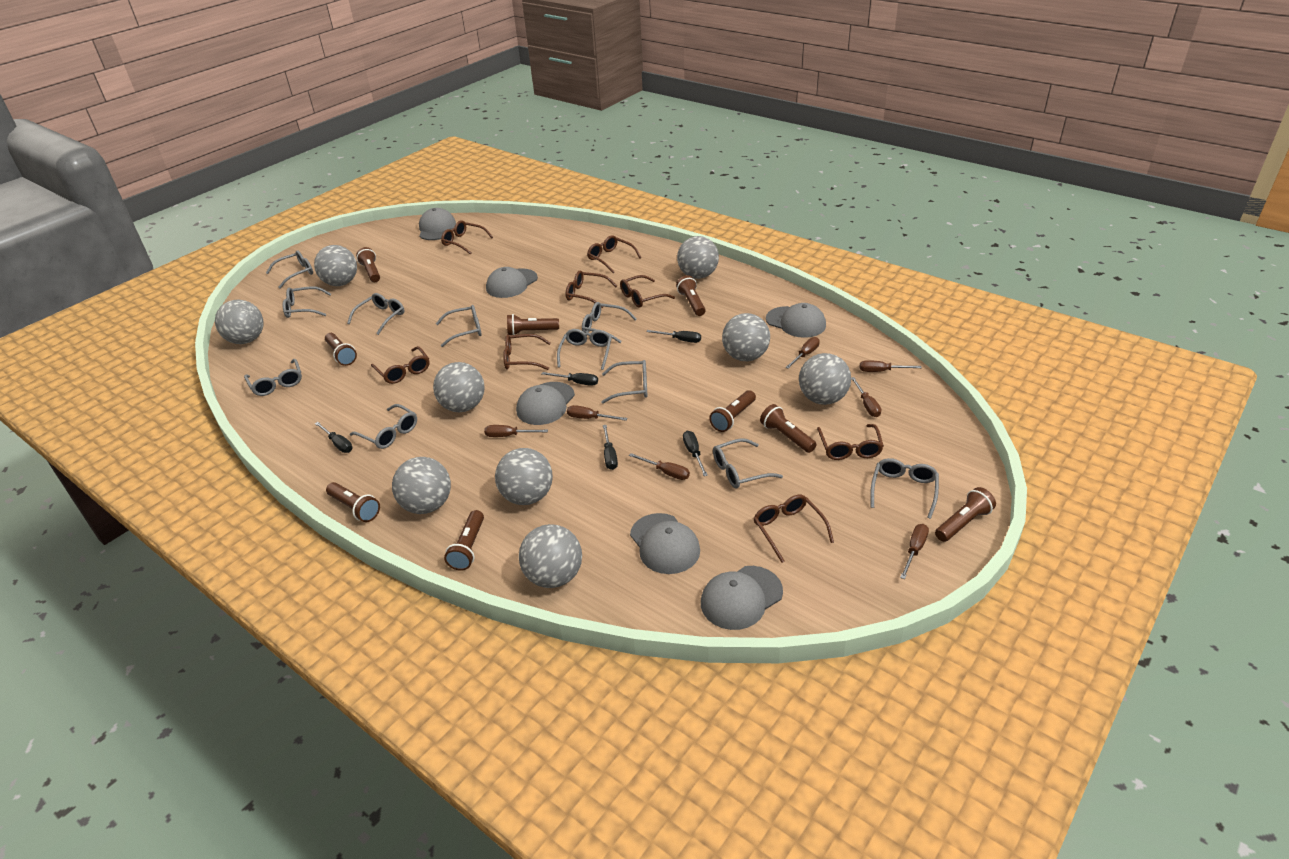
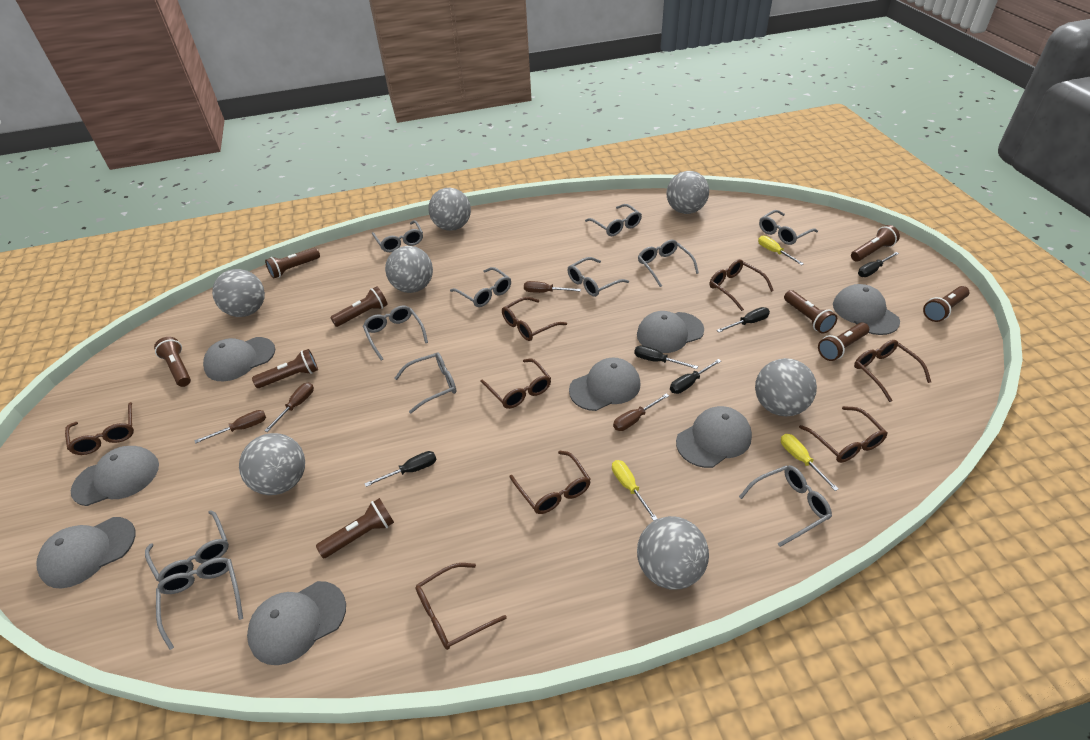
brown screwdriver: [484,425,548,437] [567,405,627,421] [629,453,690,480] [785,337,820,369] [851,377,881,417] [860,361,922,372] [900,524,929,579] = 7 -> [194,410,266,444] [264,382,314,432] [524,281,581,293] [613,393,669,431] = 4
grey ball: [215,300,264,344] [314,245,357,286] [392,457,451,514] [433,362,485,412] [495,448,553,505] [519,524,582,588] [677,236,719,279] [722,313,770,361] [799,353,851,405] = 9 -> [212,269,265,317] [239,433,305,495] [385,246,433,293] [428,188,471,231] [637,516,709,589] [666,171,709,214] [755,358,817,416] = 7
grey cap: [419,208,456,240] [486,267,538,298] [516,382,575,425] [630,513,700,574] [701,566,783,630] [766,303,826,338] = 6 -> [36,517,136,588] [71,446,159,506] [203,337,275,381] [247,581,346,665] [569,358,640,411] [637,311,704,353] [676,406,752,468] [833,284,900,335] = 8
yellow screwdriver: none = 0 -> [612,460,658,521] [758,236,804,265] [781,434,838,491] = 3

